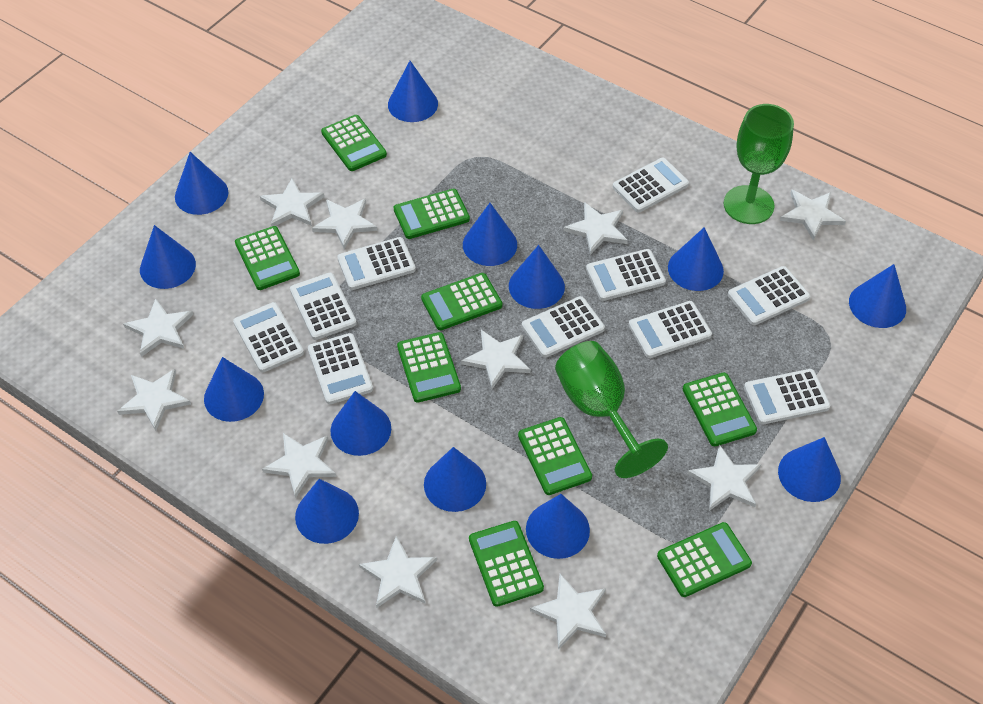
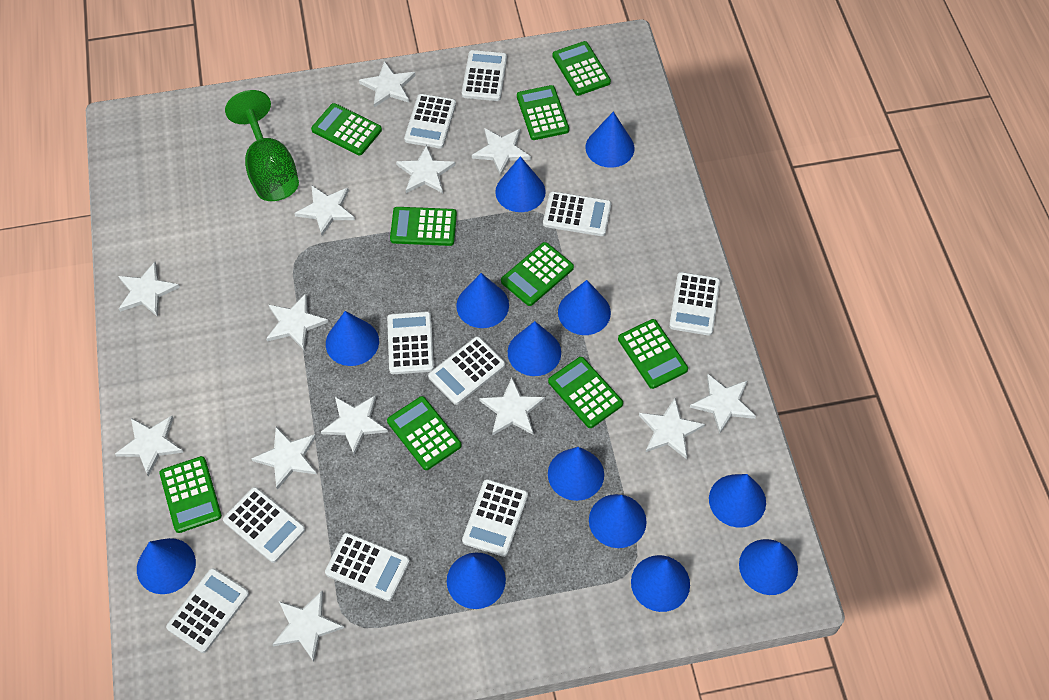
green goblet: [555,341,668,478] [724,104,794,224] = 2 -> [225,90,299,201] = 1
white star: [117,369,191,431] [123,299,193,357] [260,178,324,227] [262,433,336,498] [312,198,378,249] [359,536,437,608] [461,330,531,389] [530,574,606,650] [564,202,628,255] [687,444,761,511] [780,189,846,240] = 11 -> [115,416,184,477] [118,262,180,317] [251,427,317,490] [266,294,328,350] [272,591,344,662] [294,185,355,236] [321,395,388,454] [359,61,416,108] [396,145,456,193] [472,128,531,176] [479,378,545,436] [639,398,705,459] [690,374,756,434] = 13

